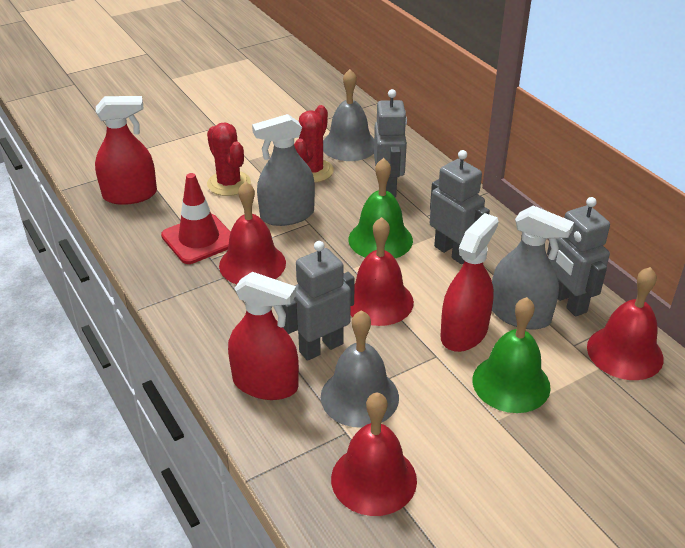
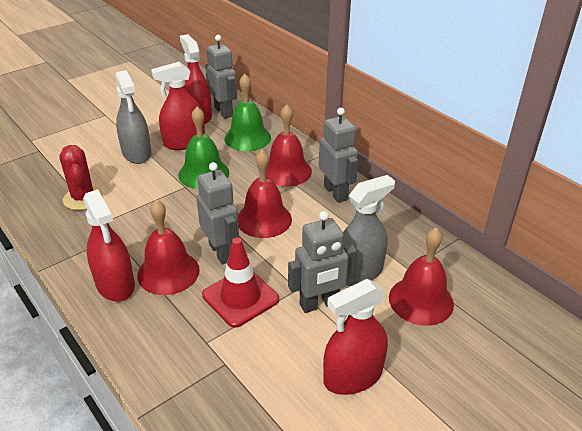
grey bell: [321,310,399,428] [323,69,374,161] = 2 -> none = 0
red cactus: [207,122,251,196] [294,105,333,183] = 2 -> [59,145,103,210] = 1
red spray bottle: [95,96,157,205] [228,272,299,400] [440,213,499,352] = 3 -> [83,189,135,302] [151,62,205,150] [180,34,212,124] [323,279,388,395] = 4

